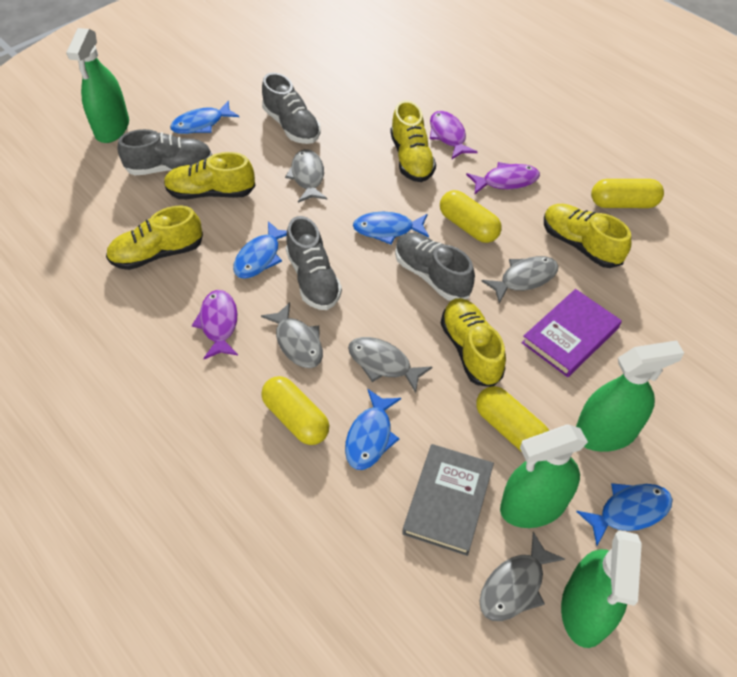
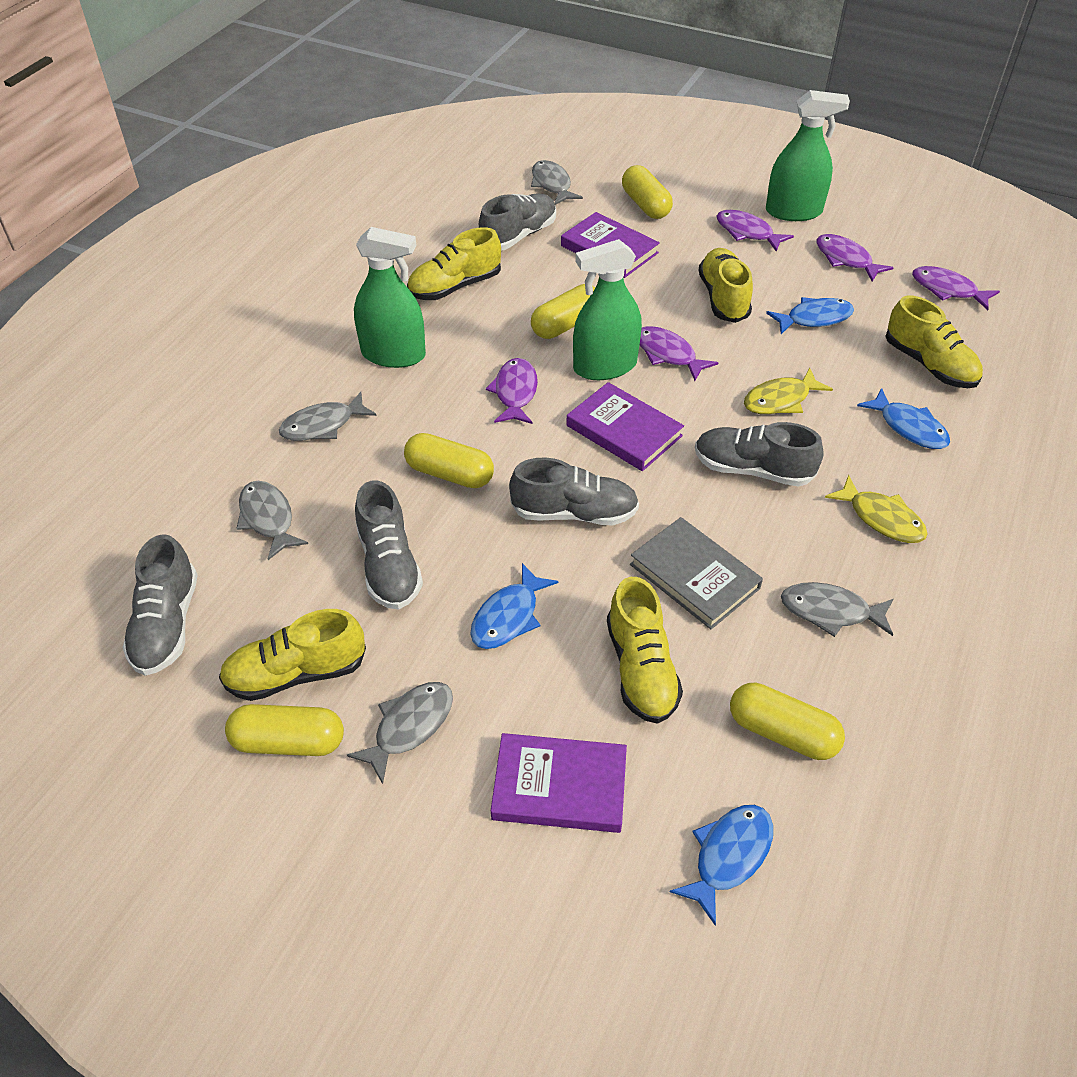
blue fish: [170,101,239,134] [233,221,287,279] [345,389,401,470] [353,212,429,245] [576,483,673,546] = 5 -> [470,563,559,649] [670,805,773,926] [766,297,854,334] [857,388,950,449] = 4
green spray bottle: [66,28,129,143] [500,424,588,528] [561,530,642,648] [576,340,684,452] = 4 -> [354,227,426,368] [573,239,642,380] [766,90,850,221] = 3
grey shoe: [117,129,212,175] [262,73,321,144] [286,216,342,310] [395,233,475,301] = 4 -> [122,534,198,676] [355,480,423,609] [479,194,556,251] [509,457,639,526] [695,422,824,487] = 5
purple book: [522,289,622,377] = 1 -> [491,733,627,833] [561,212,660,278] [566,382,684,471] = 3
purple fish: [192,290,238,359] [430,111,477,159] [466,162,540,195] = 3 -> [486,358,538,424] [640,326,718,381] [716,210,794,252] [816,234,894,282] [912,266,1000,310] = 5
yellow capsule: [261,376,329,445] [440,190,502,243] [476,386,549,451] [591,179,664,208] = 4 -> [225,704,344,756] [404,433,494,488] [531,284,595,339] [622,165,673,219] [730,683,845,760] = 5
yellow fish: none = 0 -> [744,368,833,414] [825,475,927,543] = 2

